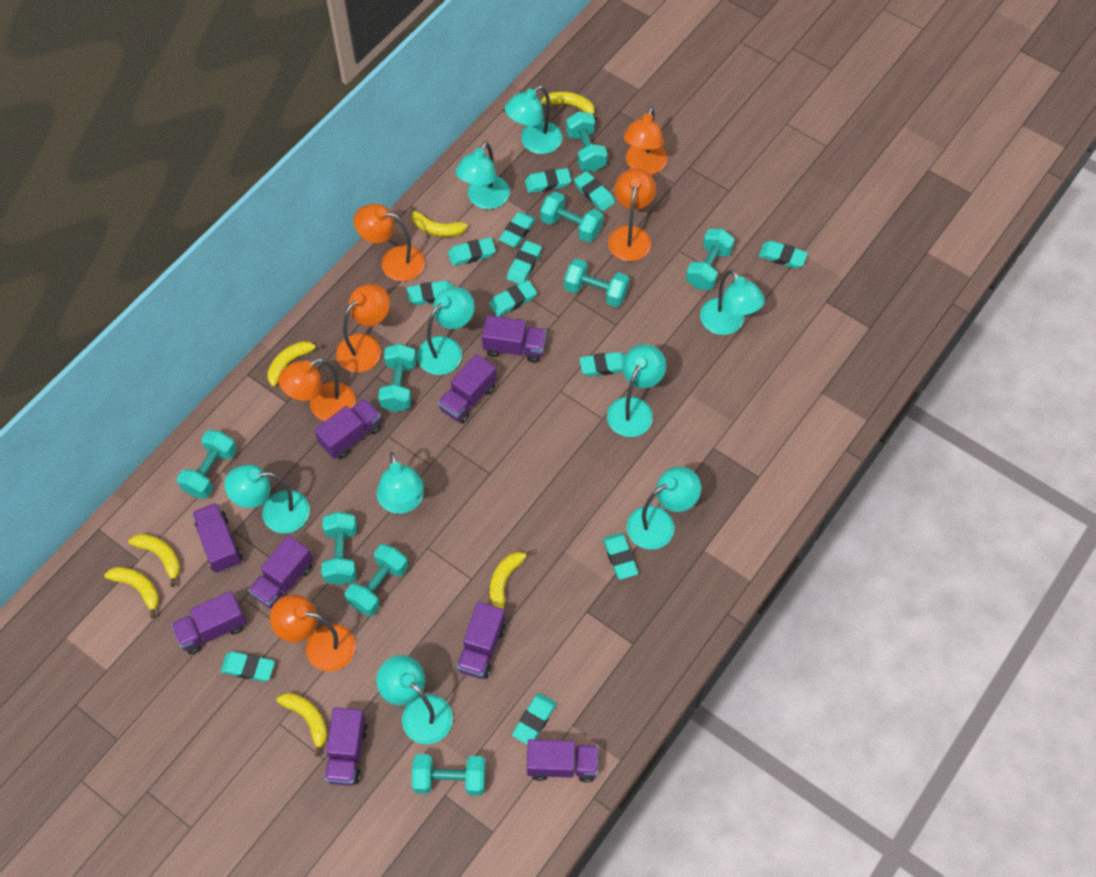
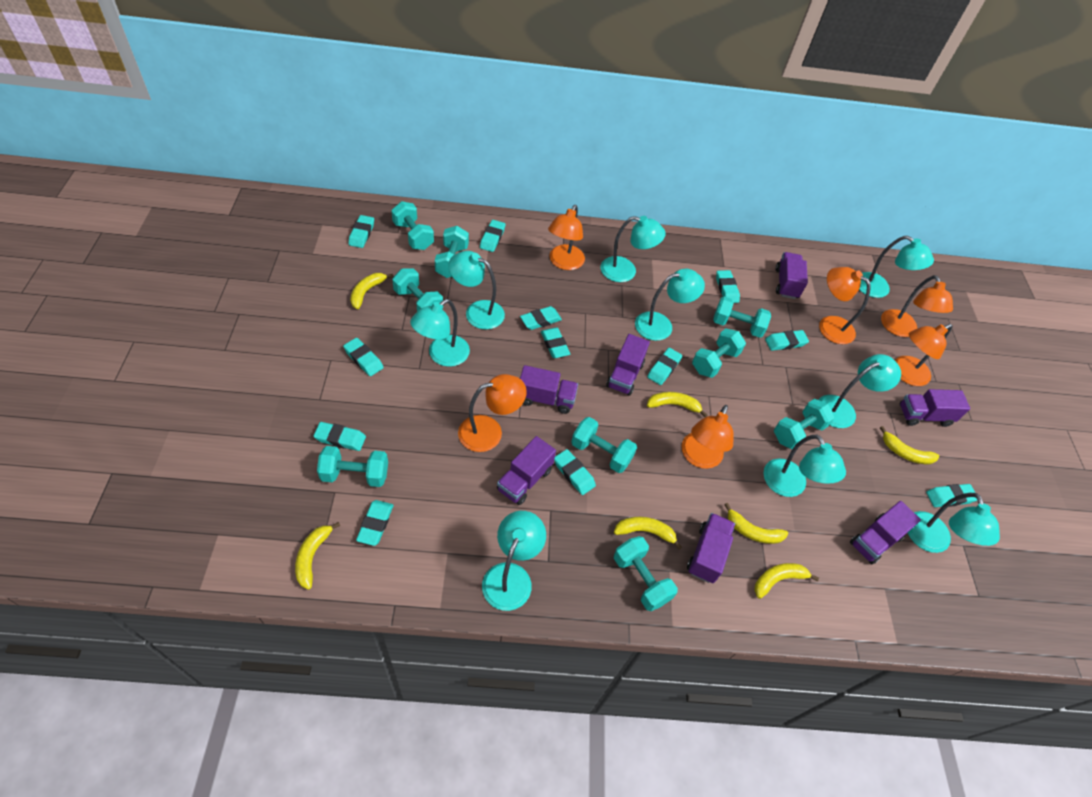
purple truck: [171,591,247,654] [192,503,242,573] [248,536,313,609] [314,399,381,459] [325,707,368,786] [438,354,497,424] [457,602,505,679] [482,315,547,363] [527,739,599,783] = 9 -> [497,436,556,505] [520,365,578,414] [606,334,650,396] [687,513,735,583] [775,252,808,299] [850,501,921,564] [900,389,970,427] = 7

